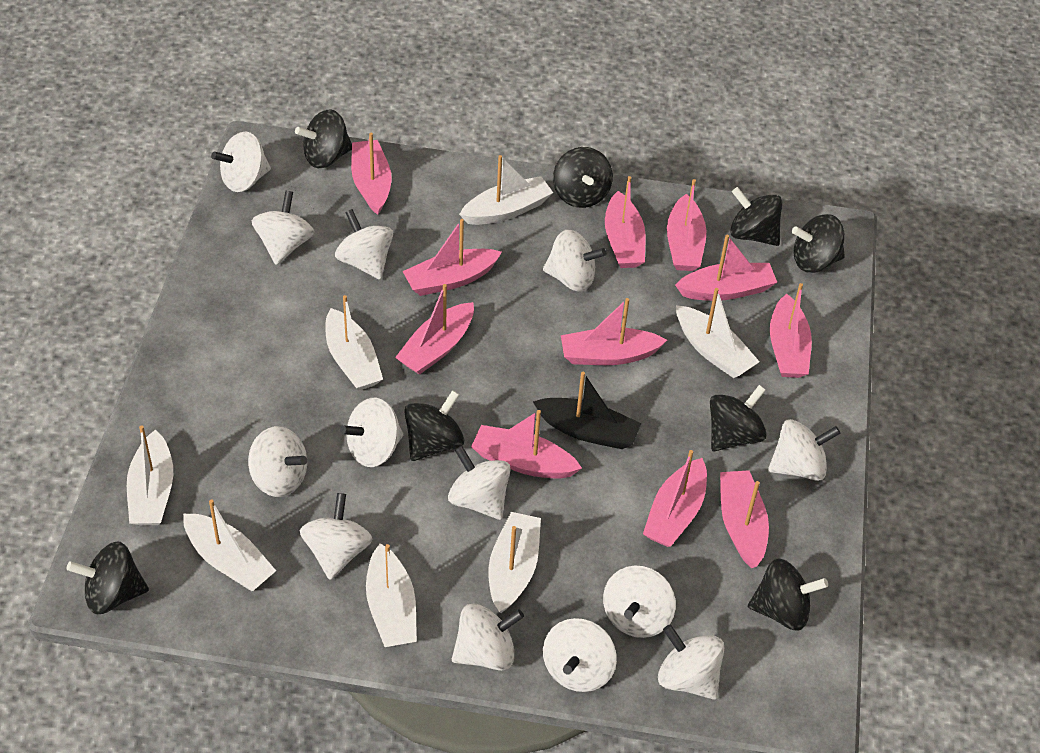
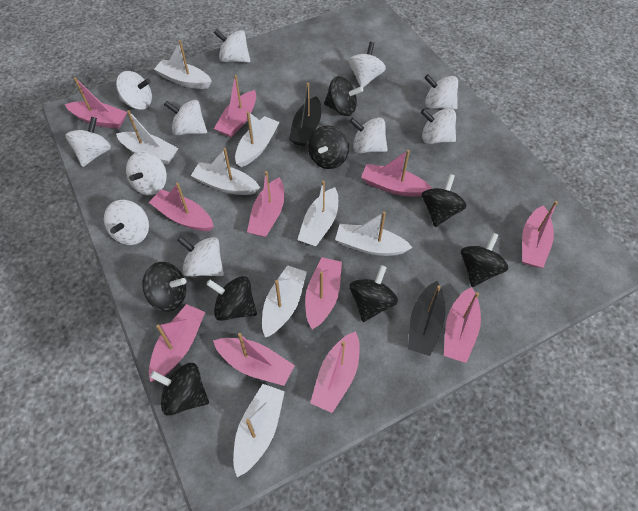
black boat: [533,372,641,449] = 1 -> [289,83,321,146] [408,281,445,356] = 2
white boat: [127,425,173,525] [183,499,276,591] [325,295,383,391] [366,543,417,647] [459,155,553,225] [489,512,541,613] [676,288,760,378] = 7 -> [116,110,179,165] [154,40,212,89] [191,148,260,195] [233,384,285,477] [235,111,279,167] [262,265,307,337] [297,181,338,247] [335,211,413,256] = 8
white spinning top: [211,132,271,192] [248,426,307,497] [251,191,314,265] [299,493,372,580] [335,209,393,280] [340,398,403,467] [448,446,511,520] [452,603,524,671] [543,230,606,292] [543,618,617,692] [603,566,676,638] [658,624,724,700] [768,419,840,481] = 13 -> [66,117,111,167] [104,200,149,245] [116,71,152,110] [126,151,167,195] [164,100,207,135] [177,236,224,277] [214,29,250,63] [348,42,386,88] [350,117,388,153] [420,108,456,144] [425,74,458,109] = 11

